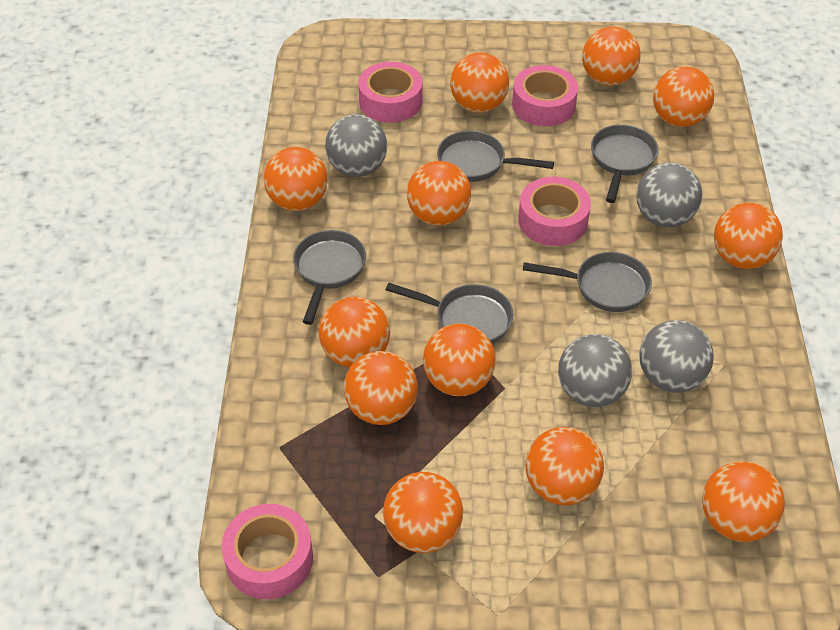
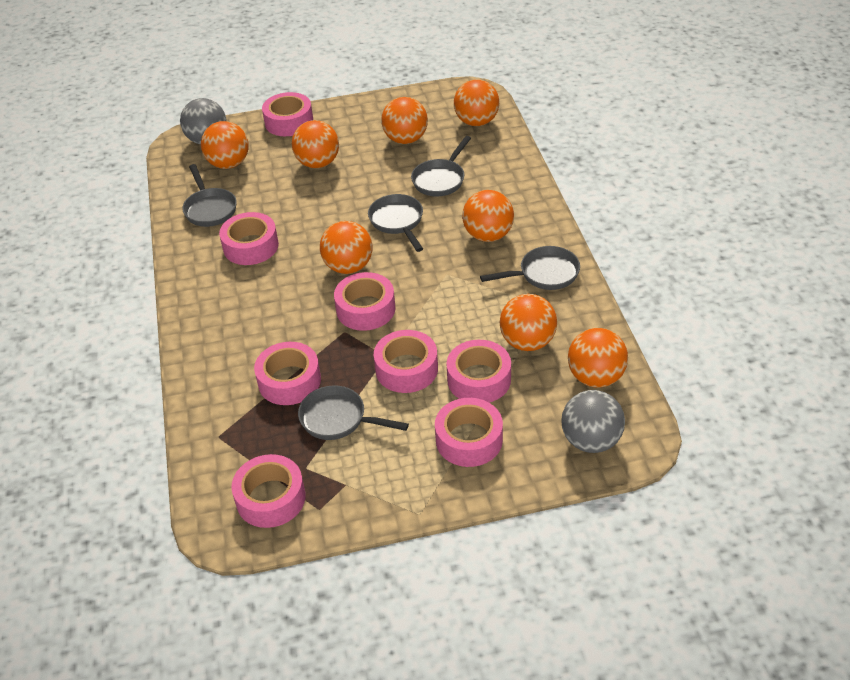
grey ball: [325,114,387,177] [558,334,632,407] [636,163,702,227] [640,320,714,393] = 4 -> [180,98,227,144] [561,390,625,453] = 2
orange ball: [263,147,328,211] [319,296,390,367] [344,351,418,425] [383,472,463,553] [407,161,471,226] [423,324,496,396] [450,52,509,113] [525,427,604,505] [582,26,641,86] [653,66,714,127] [702,461,785,542] [714,202,783,269] = 12 -> [201,121,249,169] [292,120,339,168] [320,221,373,274] [381,97,428,144] [454,79,499,126] [462,190,514,242] [500,294,557,351] [568,328,628,388] = 8
pink tape: [222,504,313,599] [358,62,423,123] [512,65,578,126] [518,177,591,246] = 4 -> [219,212,279,265] [231,454,305,528] [254,342,321,405] [262,92,313,136] [334,272,395,331] [374,330,438,393] [435,398,503,467] [446,340,511,403] = 8

